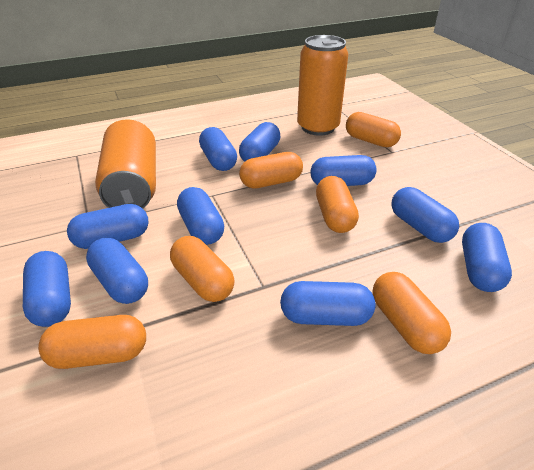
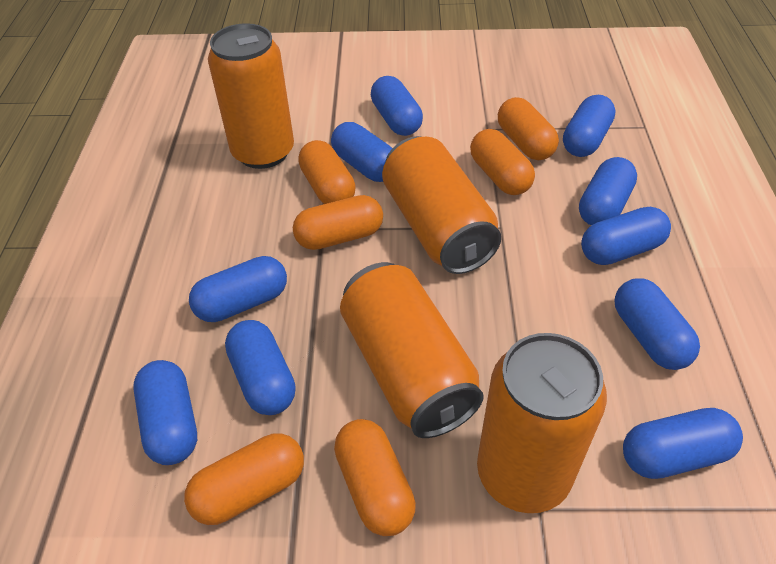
orange can: [95,119,156,208] [297,35,348,136] = 2 -> [208,23,294,169] [340,262,484,438] [382,136,501,274] [477,333,607,513] = 4

